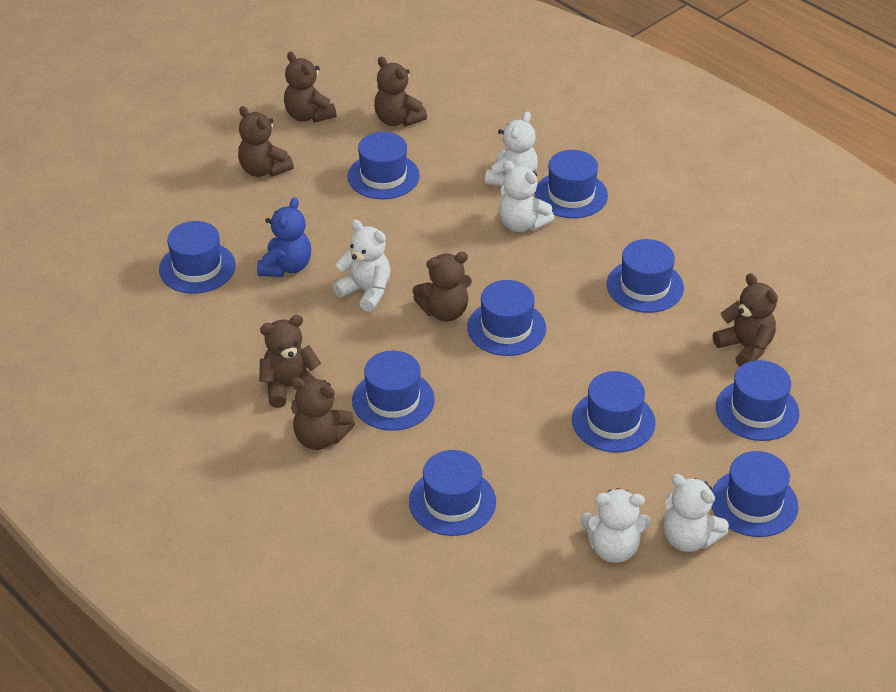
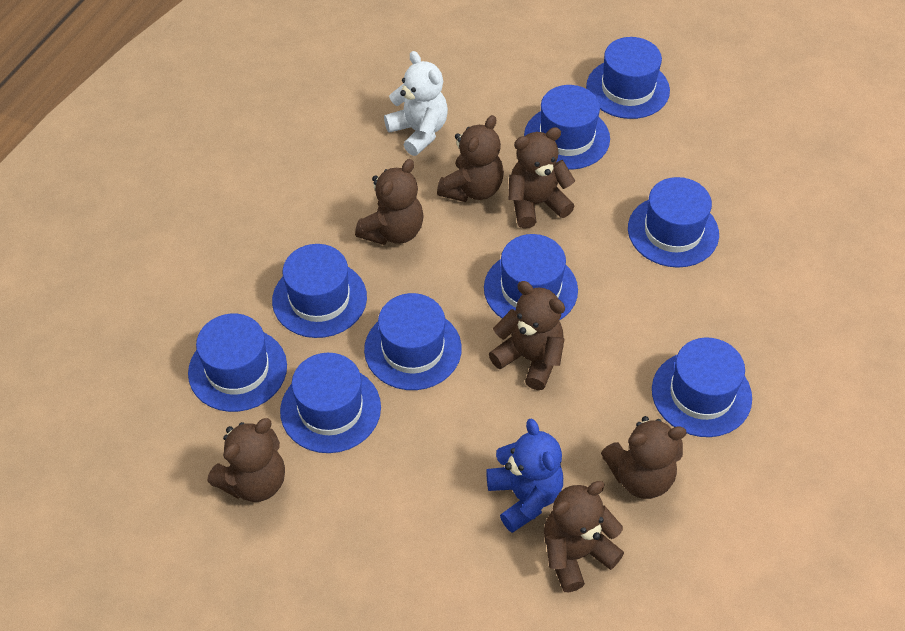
blue hat: [159,221,236,294] [348,132,420,199] [352,350,435,431] [409,450,496,536] [467,280,546,356] [535,150,608,218] [572,371,656,452] [606,239,684,313] [712,451,798,537] [716,360,799,441] = 10 -> [188,314,287,412] [272,244,367,338] [280,353,381,453] [364,293,462,390] [484,234,578,320] [524,85,610,170] [586,37,670,119] [628,177,719,268] [652,337,752,437] = 9
white teddy bear: [333,220,390,312] [485,111,538,186] [499,161,554,232] [580,488,651,563] [663,474,729,552] = 5 -> [384,51,448,156] = 1

